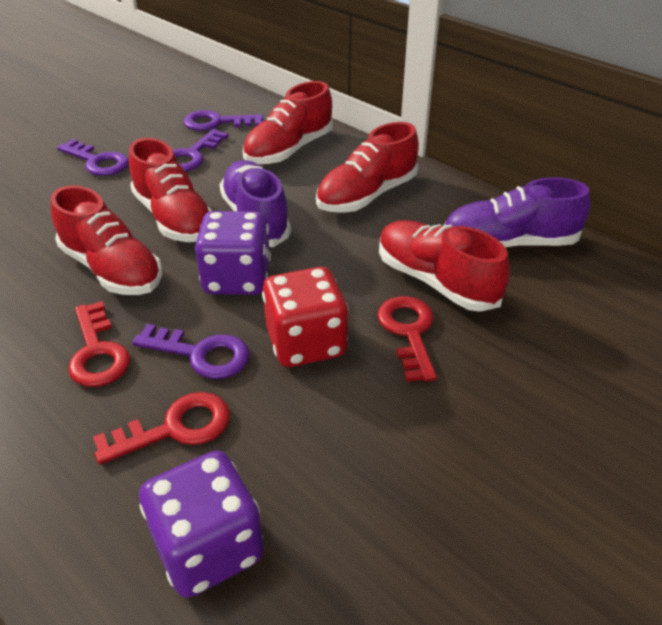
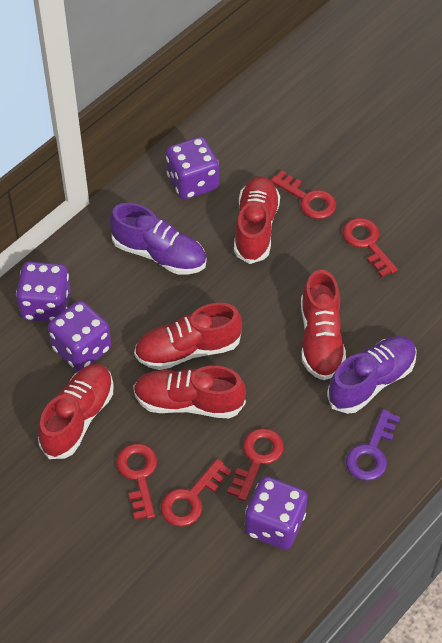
purple dice: [139,451,264,598] [195,211,271,295] = 2 -> [16,262,71,322] [48,301,111,371] [166,136,219,200] [245,476,308,550] = 4
purple key: [57,139,129,176] [132,324,250,379] [173,129,229,172] [183,110,263,131] = 4 -> [346,409,400,481] = 1
red dice: [262,267,349,367] = 1 -> none = 0
red key: [68,301,130,387] [93,392,230,465] [377,296,437,382] = 3 -> [116,443,157,520] [161,459,232,527] [227,428,284,501] [271,170,336,219] [342,218,398,277] = 5

